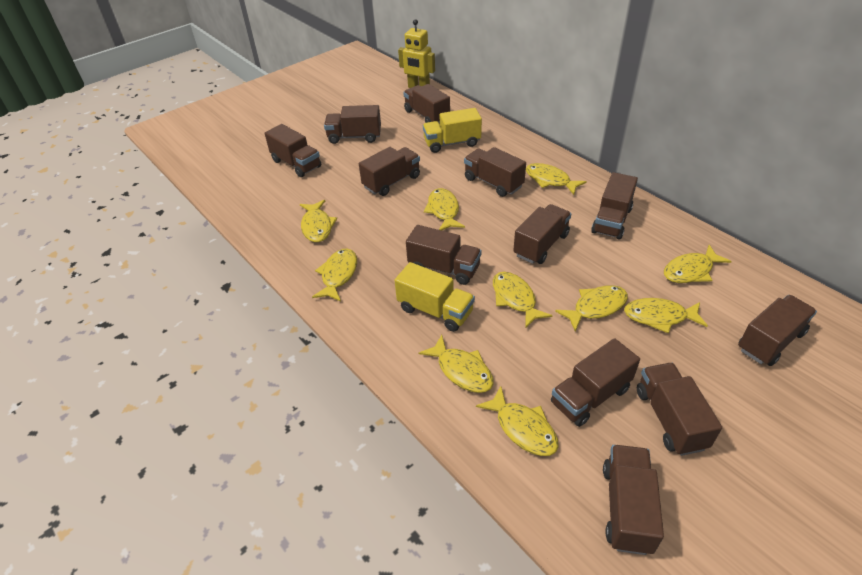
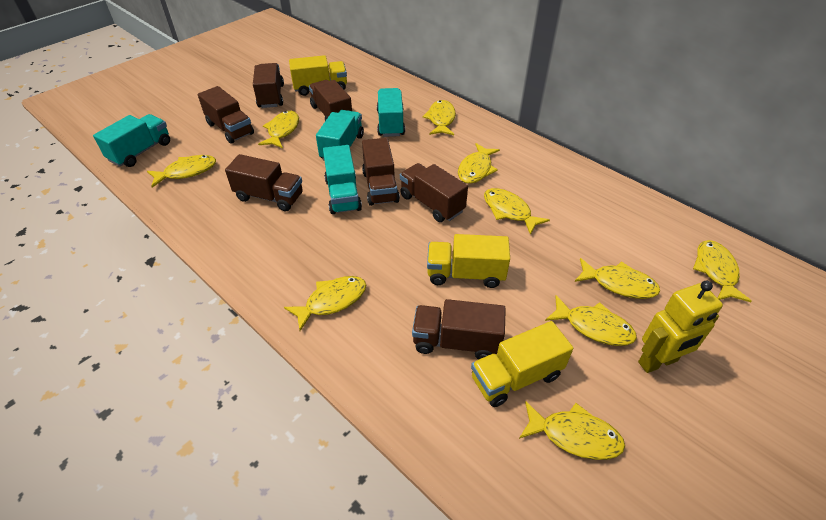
brown truck: [265,124,321,177] [324,105,381,144] [359,147,420,196] [403,84,450,124] [406,225,482,285] [464,147,526,197] [513,204,571,264] [551,338,640,427] [591,172,638,240] [603,445,664,555] [637,363,722,456] [738,295,817,366] = 12 -> [198,86,254,144] [225,154,303,211] [253,63,284,108] [309,80,352,121] [362,138,400,206] [400,163,468,222] [412,299,506,359] = 7
turquoise truck: none = 0 -> [93,114,170,167] [316,110,364,160] [323,145,362,214] [377,88,405,137] = 4
yellow truck: [395,262,475,332] [423,108,482,153] = 2 -> [289,55,347,96] [427,234,510,288] [471,321,573,407] = 3

